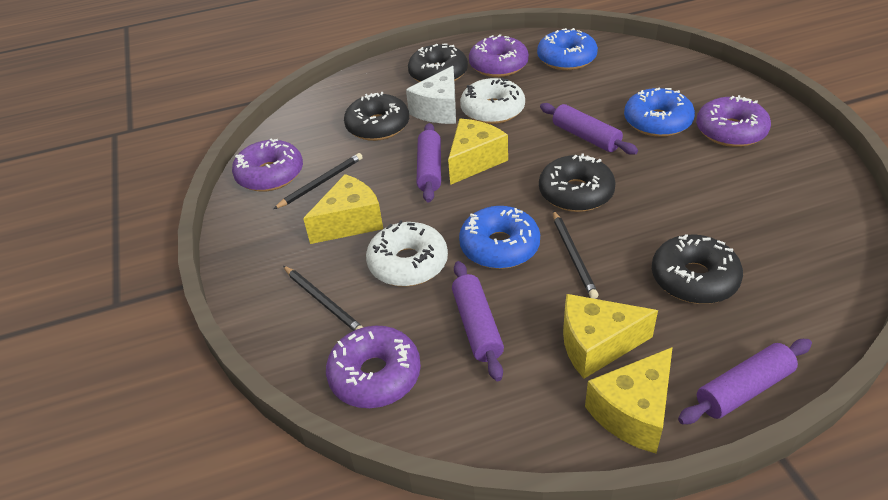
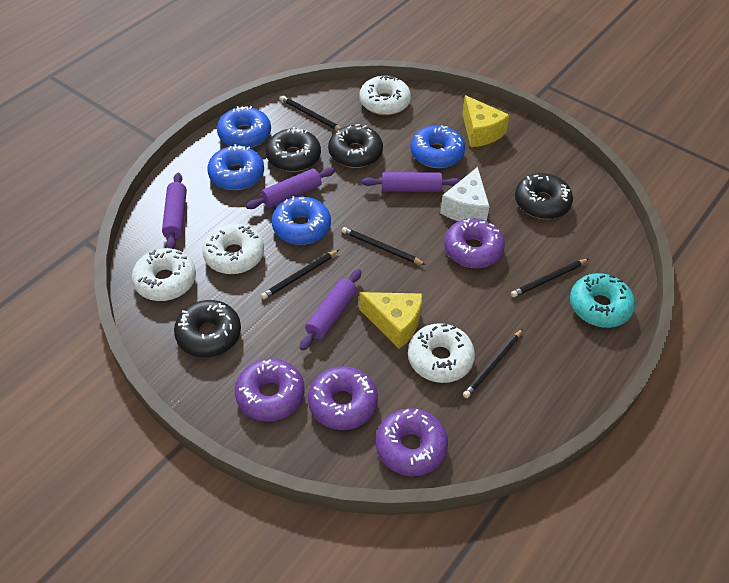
black pencil: [274,153,363,209] [283,266,363,331] [553,210,598,299] = 3 -> [261,250,339,299] [280,96,341,130] [342,227,426,265] [463,329,523,398] [511,259,588,297] = 5
blue donut: [459,206,540,269] [537,28,598,70] [624,88,695,137] = 3 -> [207,144,264,190] [217,106,271,148] [272,196,331,245] [410,125,465,168] = 4
turquoise donut: none = 0 -> [570,273,635,328] = 1
white donut: [366,221,448,287] [460,78,525,124] = 2 -> [132,248,196,301] [202,224,264,274] [360,74,411,115] [408,323,475,383] = 4
yellow cheese: [303,174,383,244] [448,119,508,185] [563,294,658,379] [585,347,673,453] = 4 -> [359,292,422,349] [462,95,510,147] = 2

